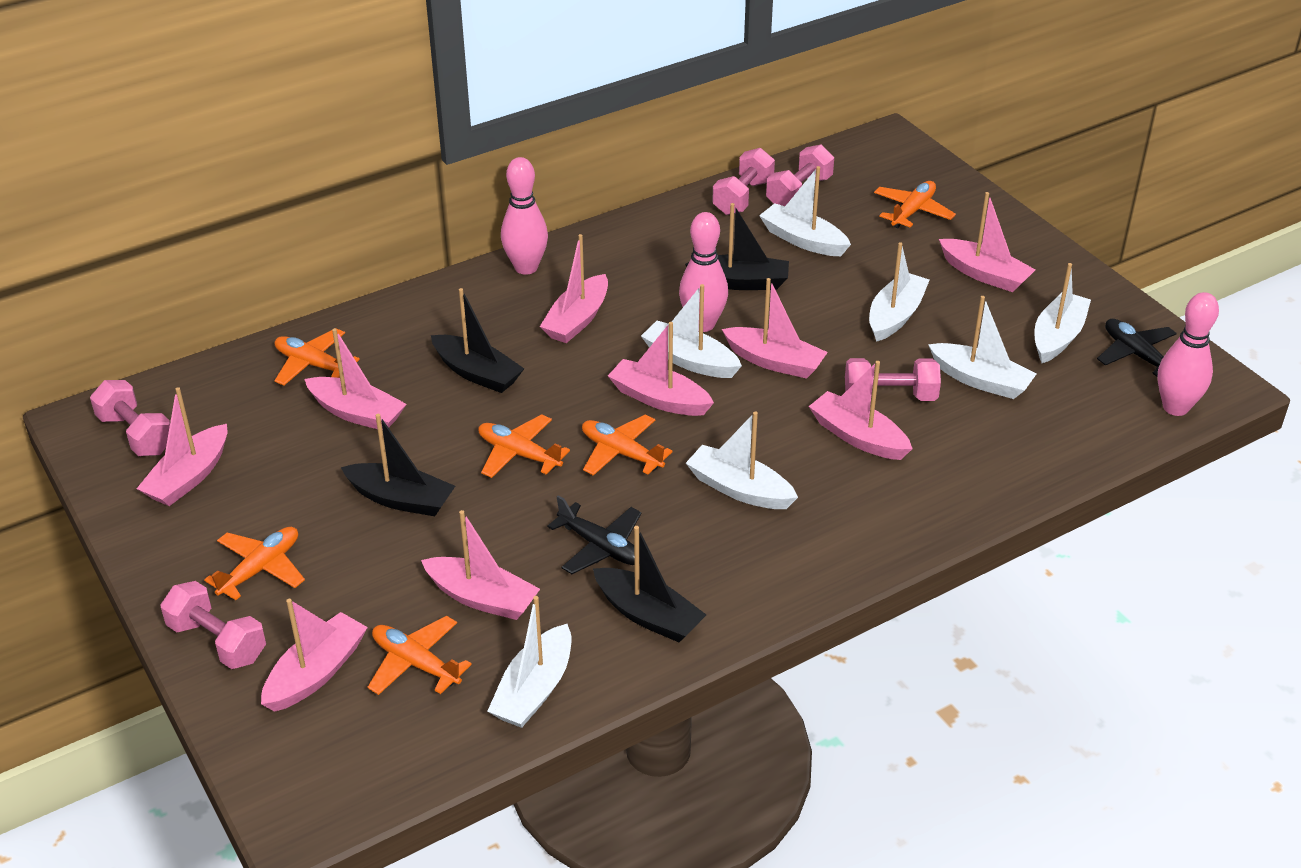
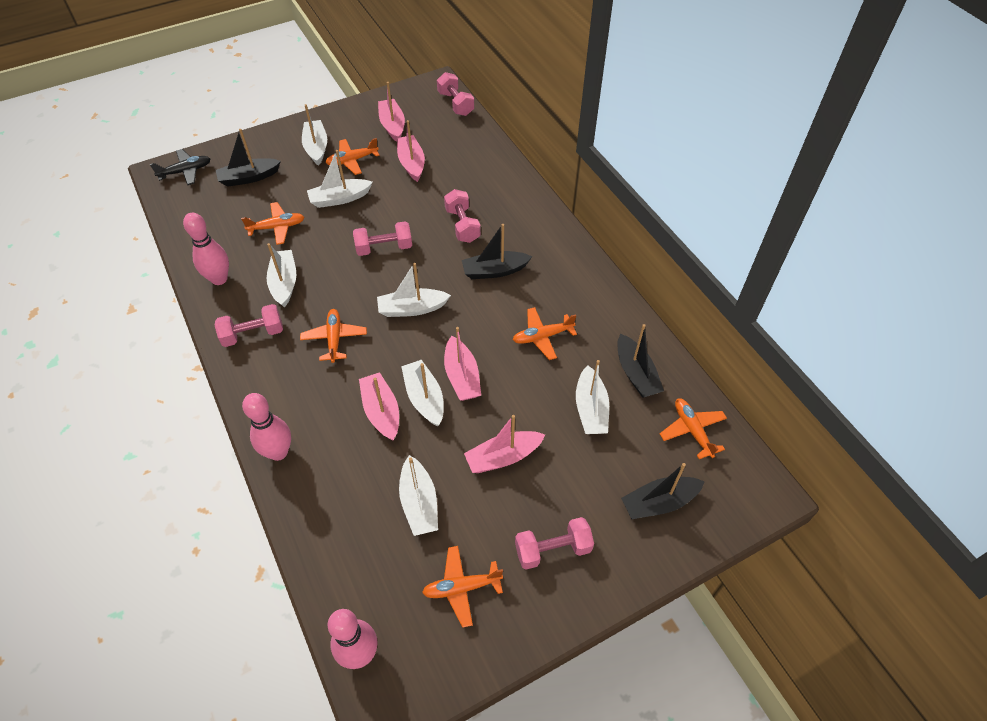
black plane: [547,495,641,574] [1097,319,1177,377] = 2 -> [150,149,210,185] = 1
pink boat: [136,387,227,506] [261,599,368,712] [304,328,407,431] [421,510,540,620] [540,234,608,343] [608,322,714,416] [722,278,828,379] [809,361,912,460] [939,192,1036,292] = 9 -> [359,372,399,441] [378,82,405,141] [397,120,425,182] [444,327,481,401] [464,415,545,473] = 5

